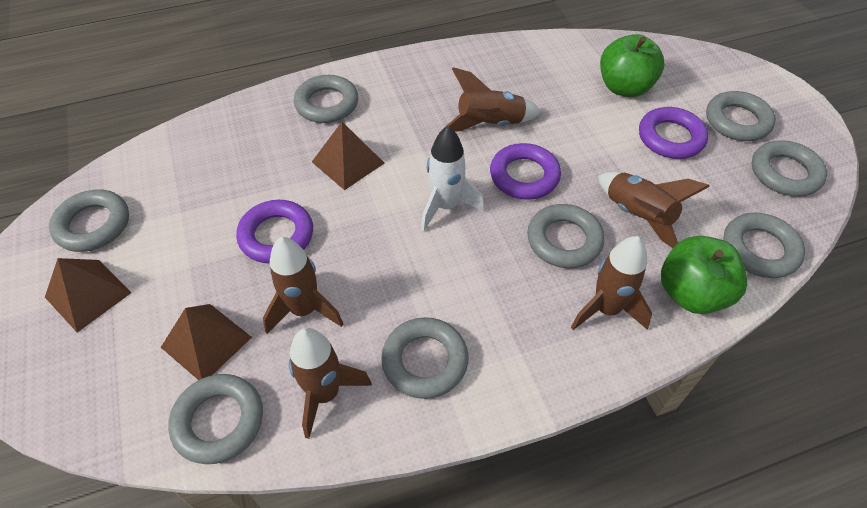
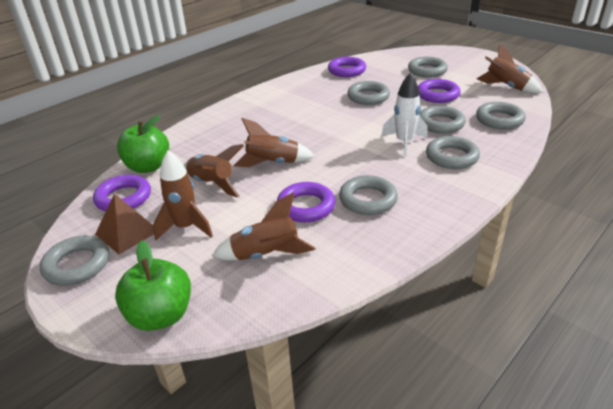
brown pyramid: [45,258,132,333] [161,304,252,380] [312,122,384,190] = 3 -> [95,193,154,254] = 1
grey ring: [49,189,129,252] [168,374,263,464] [294,75,358,123] [381,317,469,399] [527,204,605,268] [706,91,776,141] [723,213,805,278] [752,141,827,197] = 8 -> [40,236,109,286] [339,175,398,215] [347,81,390,105] [408,57,448,78] [419,105,466,134] [426,136,480,169] [476,102,526,129] = 7
purple ring: [236,200,313,263] [490,143,561,200] [639,107,708,159] = 3 -> [93,175,151,211] [277,182,335,222] [328,57,366,77] [418,79,461,103] = 4

